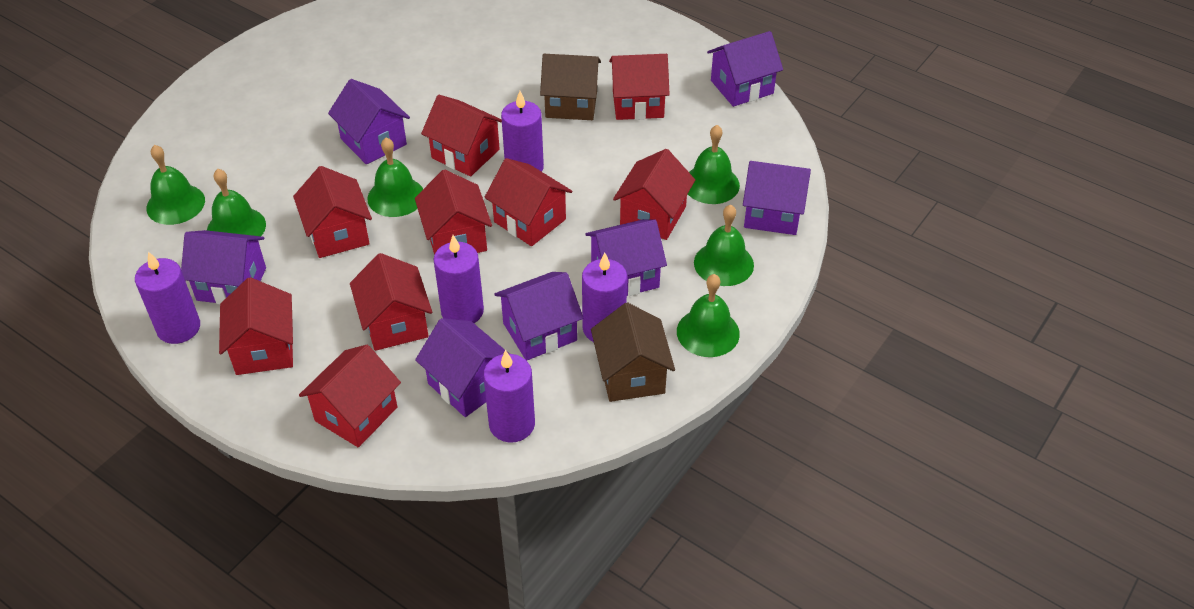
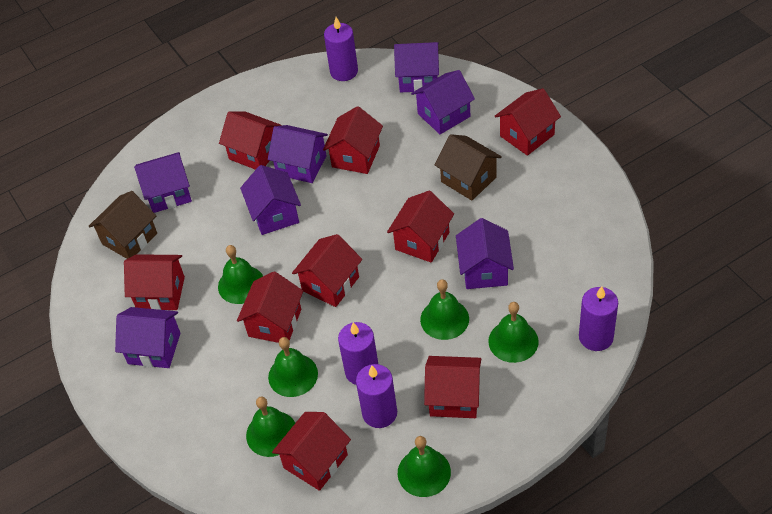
purple candle: [135,251,200,344] [434,235,484,323] [483,350,535,443] [501,91,544,172] [582,252,627,342] = 5 -> [324,17,358,81] [338,322,378,385] [356,364,397,428] [579,286,618,351] = 4

